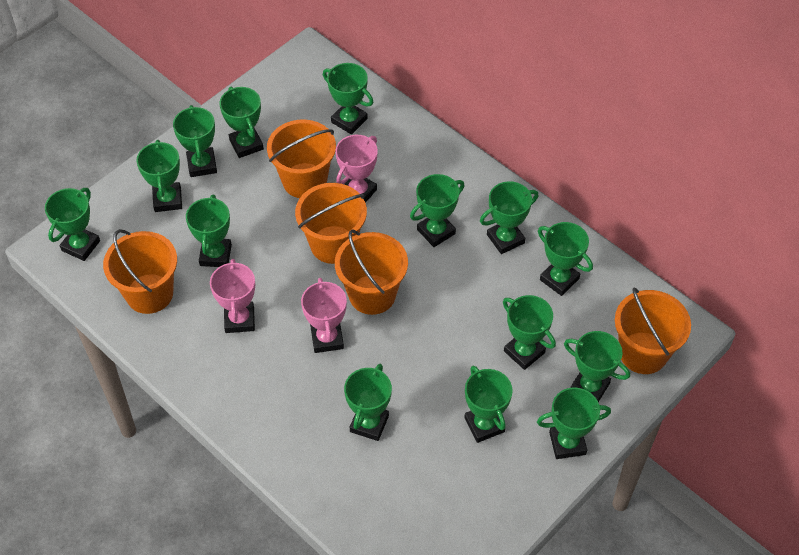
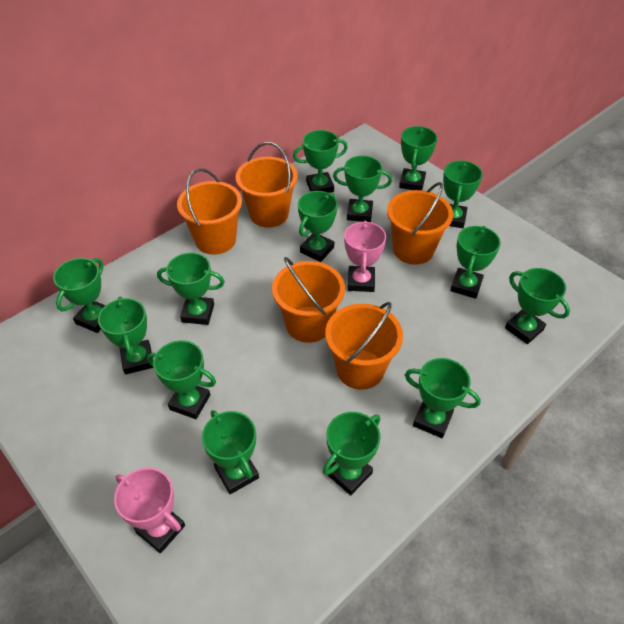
pink trophy: [210,259,255,333] [301,278,347,353] [335,135,378,203] = 3 -> [114,467,185,553] [344,221,386,292] = 2

